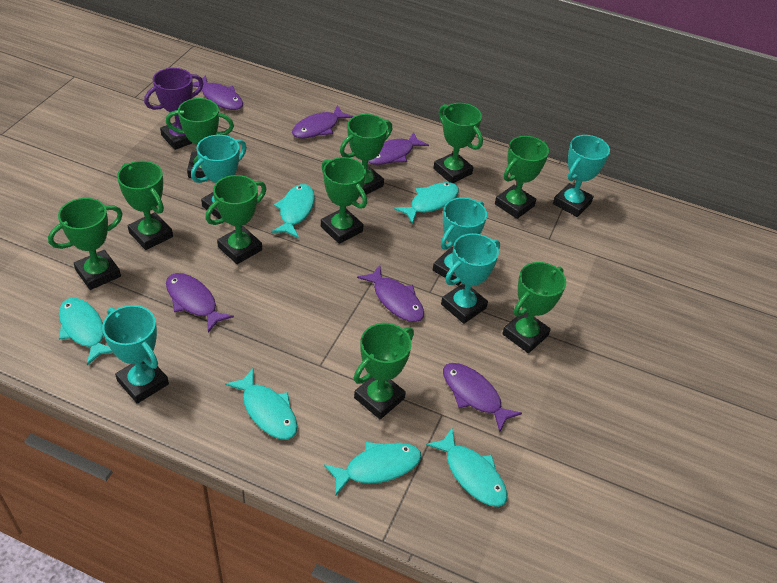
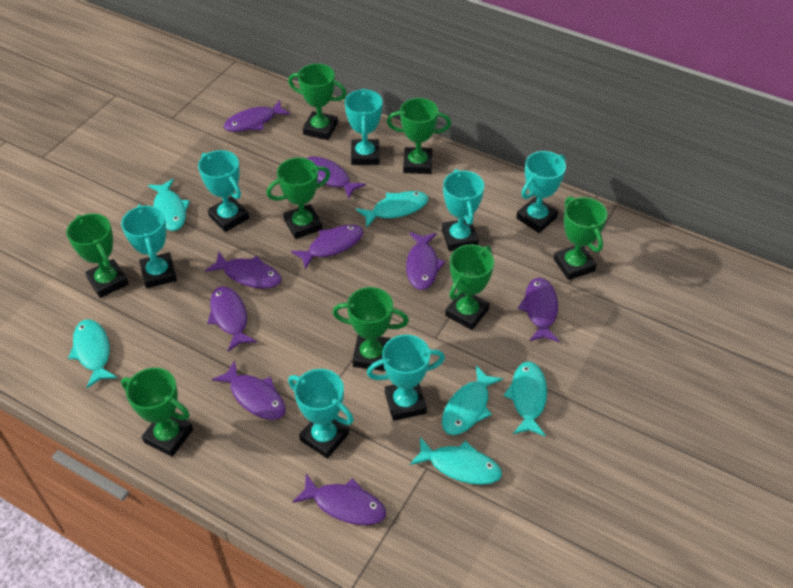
green trophy: [48,198,123,290] [117,161,173,250] [166,98,234,178] [206,175,266,264] [321,157,367,244] [340,114,392,197] [354,323,414,419] [433,103,483,183] [495,136,549,219] [502,262,566,353] = 10 -> [66,214,129,298] [121,368,193,457] [267,158,330,239] [288,64,347,140] [333,287,409,371] [387,98,451,174] [445,244,494,330] [554,197,607,280] = 8
purple fish: [166,273,234,333] [193,75,243,110] [292,105,354,139] [357,265,424,322] [368,132,429,165] [443,363,522,432] = 6 -> [205,252,282,289] [207,286,257,351] [212,360,285,420] [224,100,291,132] [291,224,364,269] [292,474,386,525] [306,156,366,199] [406,232,445,290] [518,277,559,342] = 9
purple trophy: [144,68,204,150] = 1 -> none = 0
turquoise trophy: [102,305,169,404] [191,135,247,219] [433,197,487,286] [441,233,500,324] [553,135,610,217] = 5 -> [121,204,177,288] [198,150,249,232] [288,369,354,459] [345,88,383,165] [367,334,445,421] [442,169,484,251] [516,151,566,233] = 7

